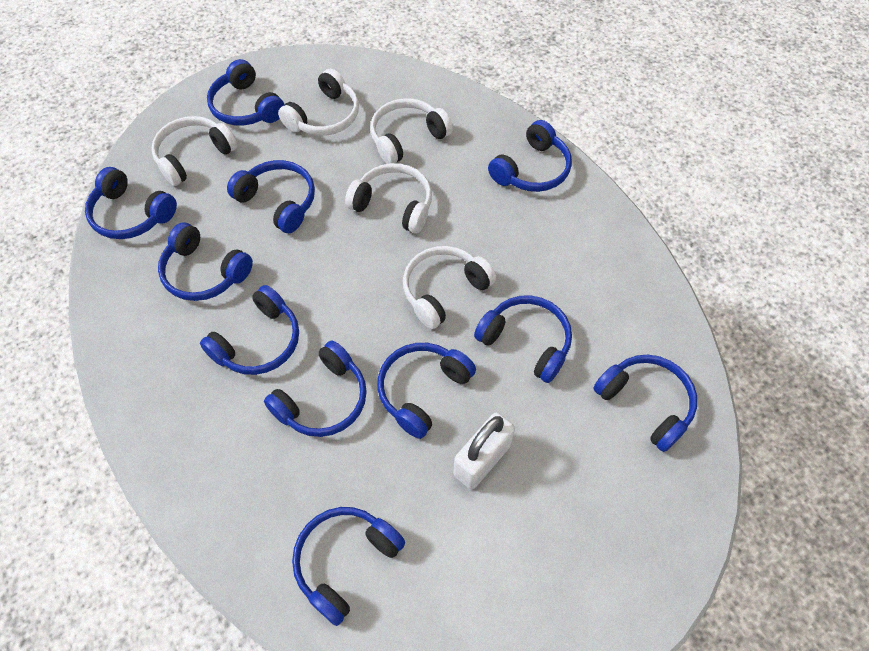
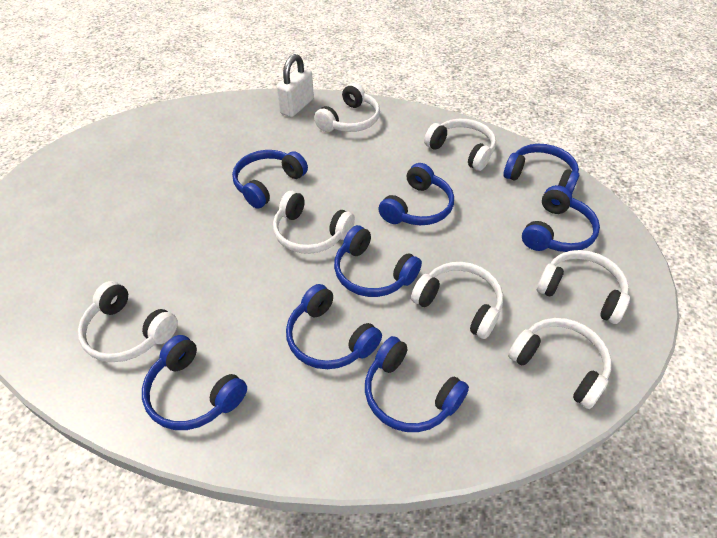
blue headphones: [85,167,177,239] [158,222,253,301] [200,285,299,375] [207,59,285,126] [227,160,315,233] [264,340,367,437] [292,507,405,626] [377,343,476,439] [474,295,572,383] [488,120,572,192] [593,355,697,452] = 11 -> [142,335,247,430] [232,150,308,209] [286,284,382,369] [334,225,422,297] [365,336,469,432] [378,163,454,225] [504,144,579,194] [522,185,600,252] = 8
white headphones: [151,116,237,186] [278,69,359,136] [345,163,432,233] [370,98,453,164] [403,246,496,329] = 5 -> [78,281,178,362] [273,191,355,254] [314,83,380,132] [411,262,503,339] [424,119,496,171] [508,318,612,409] [537,250,630,324] = 7

